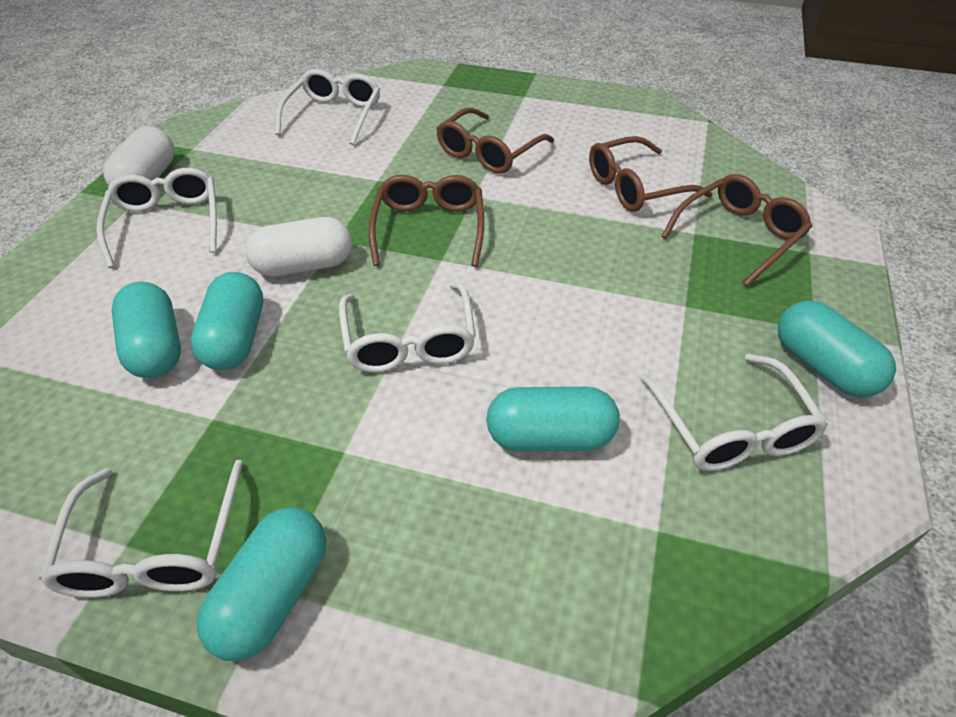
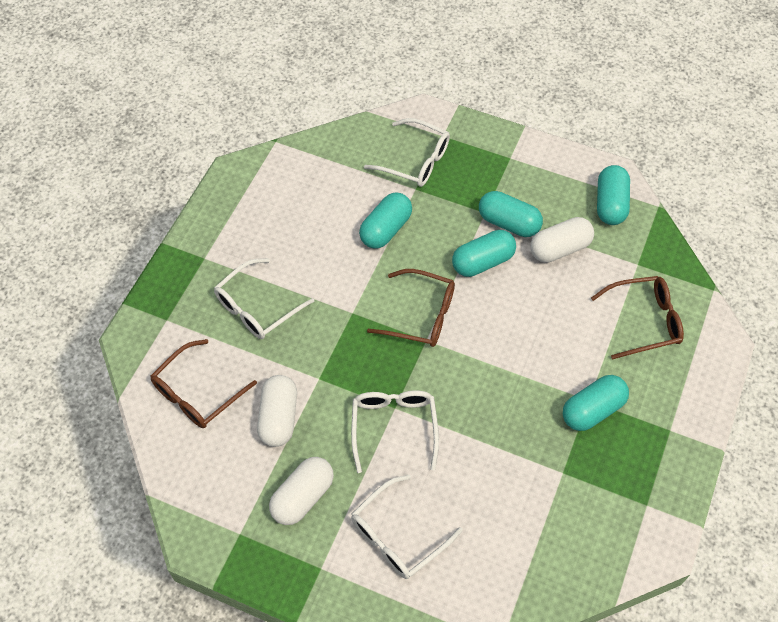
brown glasses: [369,175,484,267] [436,108,554,174] [589,136,713,212] [661,174,812,286] = 4 -> [151,339,257,428] [367,269,455,347] [591,276,684,360] = 3
white capsule: [104,127,175,185] [245,217,352,277] = 2 -> [257,375,297,447] [269,457,334,525] [530,217,594,263] = 3
white glasses: [39,460,243,598] [96,168,217,268] [275,69,380,145] [339,282,476,372] [640,354,828,471] = 5 -> [214,258,314,339] [351,390,439,473] [351,475,463,579] [364,118,450,187] = 4

